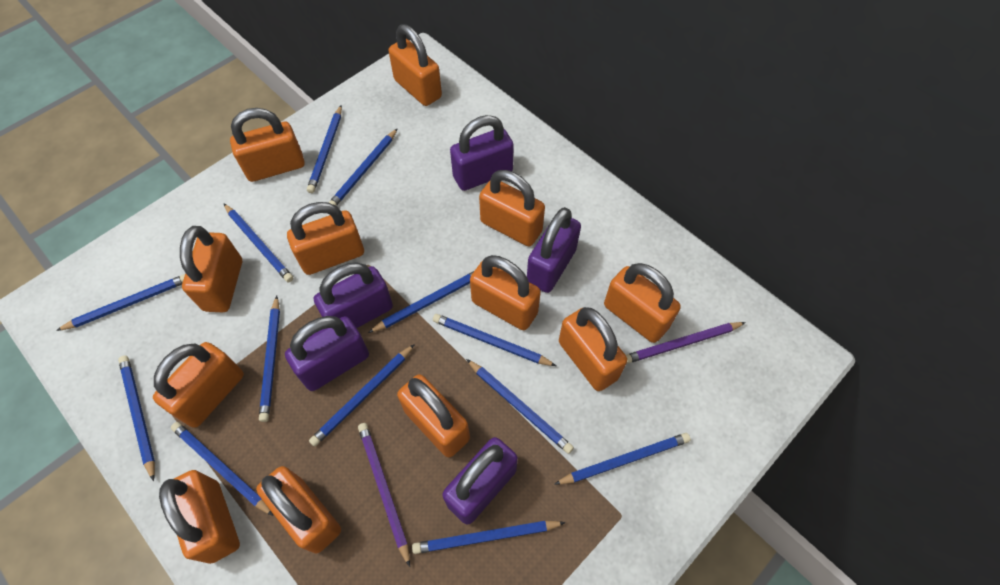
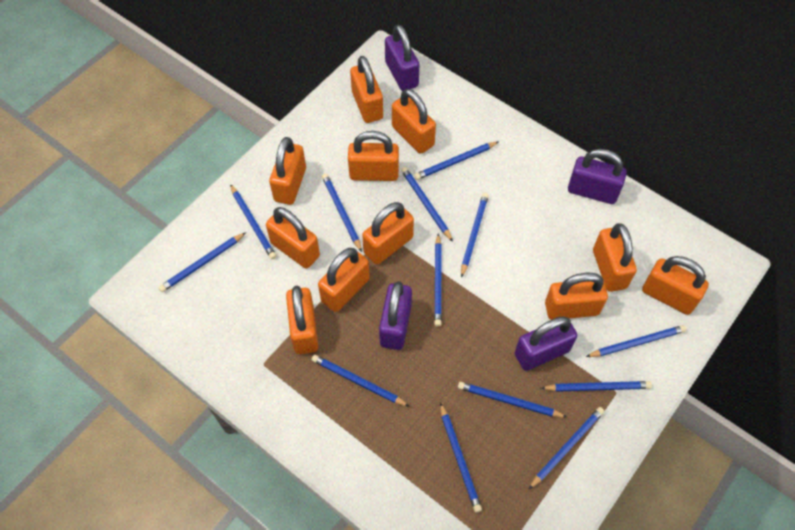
orange padlock: [153,342,244,428] [159,470,240,564] [180,226,242,312] [230,108,305,182] [256,466,341,553] [287,202,364,275] [389,24,442,106] [397,374,470,457] [470,255,541,330] [479,170,545,246] [559,307,627,391] [604,263,681,343] = 12 -> [266,207,320,268] [269,137,306,205] [286,285,318,354] [318,248,370,312] [348,131,399,181] [350,56,383,123] [362,202,414,264] [392,89,436,154] [545,273,608,320] [593,223,637,292] [642,256,709,315] = 11
purple padlock: [285,316,369,391] [314,262,393,328] [442,437,518,524] [450,115,514,191] [527,207,581,293] = 5 -> [379,281,412,350] [385,24,419,91] [515,316,577,371] [568,149,627,204] = 4
purple pencil: [358,423,410,567] [626,322,746,364] = 2 -> none = 0

